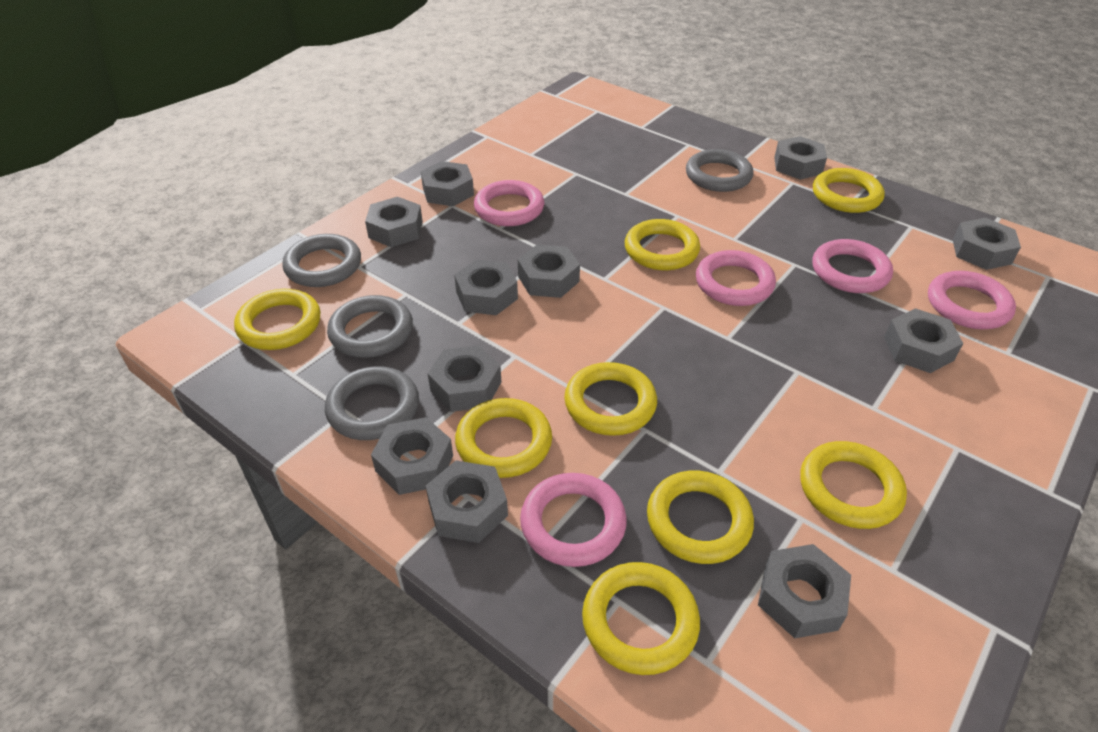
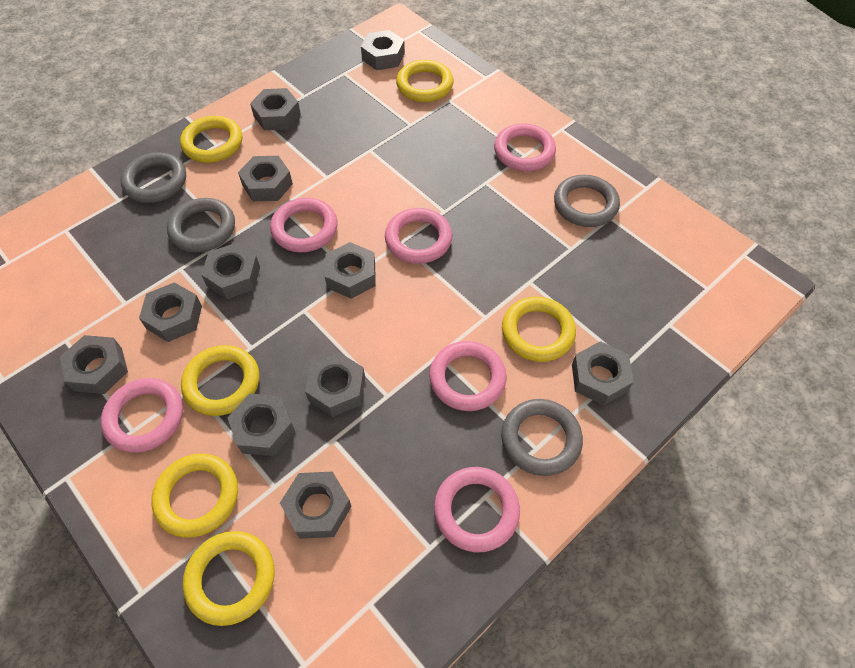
pink ring: [474,180,544,226] [520,473,627,567] [696,250,776,306] [812,239,893,293] [928,271,1016,329] = 5 -> [101,378,183,453] [270,198,337,252] [385,208,452,264] [429,341,506,411] [434,467,520,552] [494,123,556,171] = 6
yellow ring: [234,289,320,350] [455,398,552,478] [564,362,657,436] [582,562,700,675] [625,219,700,270] [647,471,754,564] [800,441,907,529] [813,168,885,213] = 8 -> [151,454,238,537] [180,116,242,163] [181,345,259,416] [183,531,275,626] [396,60,453,102] [502,297,576,362] = 6

